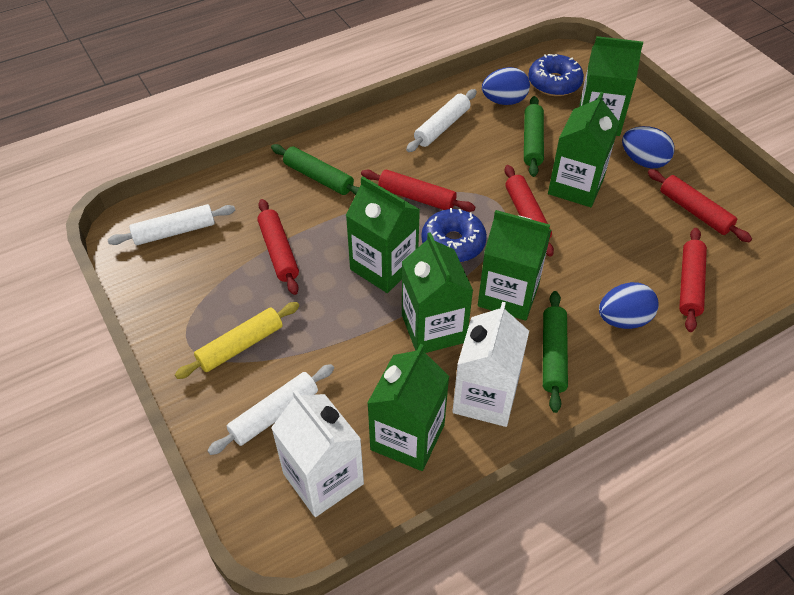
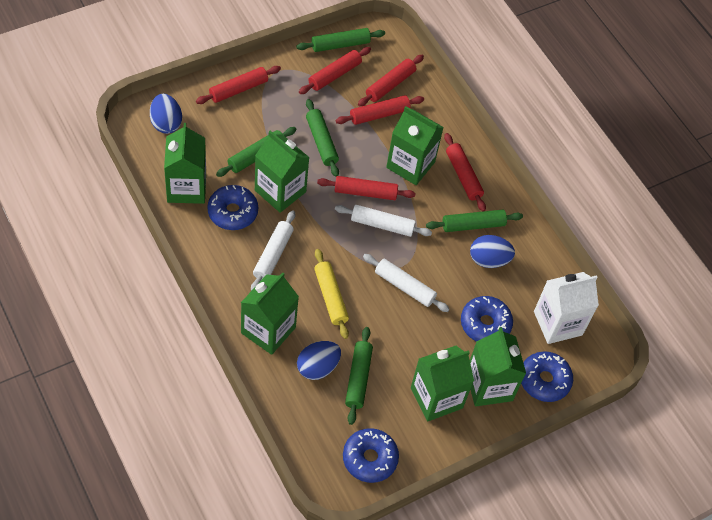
blue donut: [421,208,487,262] [528,54,584,96] = 2 -> [207,185,258,230] [343,428,399,483] [461,296,513,342] [521,351,573,402] = 4
green rolling pin: [271,144,360,195] [524,96,544,177] [543,291,568,413] = 3 -> [216,127,296,177] [296,28,385,52] [306,99,339,177] [345,327,373,425] [426,210,523,232] = 5
red rolling pin: [257,199,299,295] [361,170,475,212] [505,165,554,257] [648,169,752,242] [679,228,707,332] = 5 -> [196,66,281,104] [299,47,371,94] [317,176,415,200] [336,95,424,125] [358,55,424,106] [444,133,486,211] = 6
white carton: [271,390,364,517] [452,302,529,427] = 2 -> [534,272,599,344] = 1

